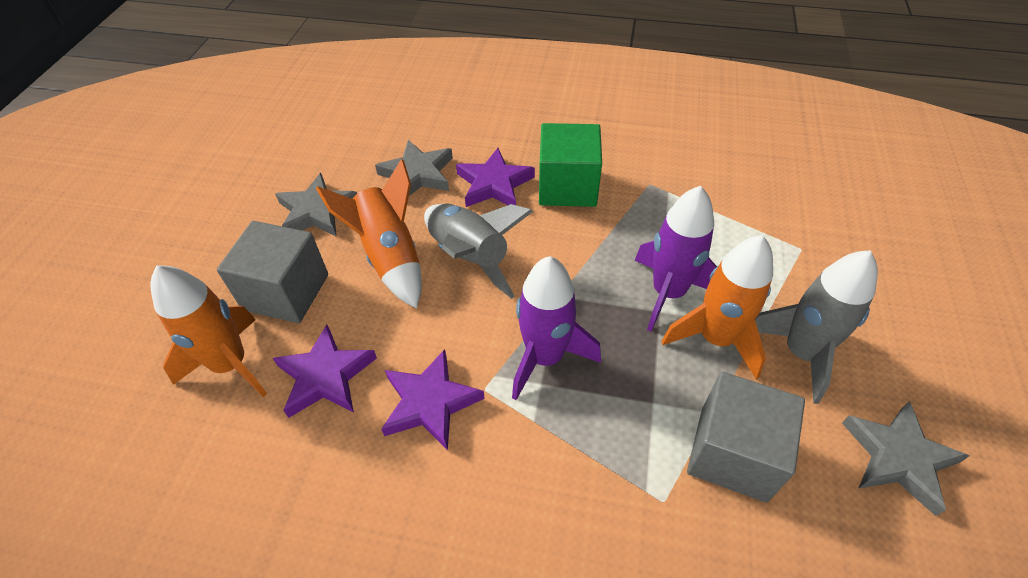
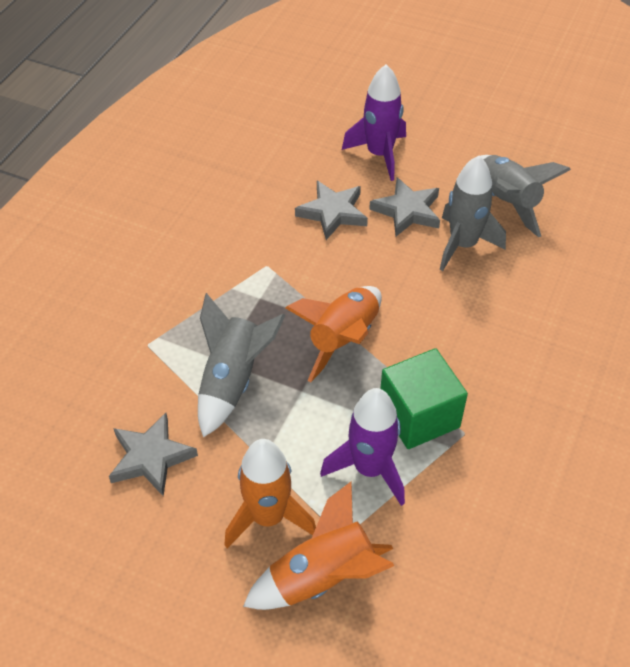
grey cube: [217,221,328,323] [687,372,805,503] = 2 -> none = 0
grey rocket: [424,203,533,299] [755,250,878,404] = 2 -> [198,293,286,437] [439,156,506,271] [480,155,571,237] = 3
purple star: [273,325,377,418] [381,349,485,451] [456,148,535,207] = 3 -> none = 0

